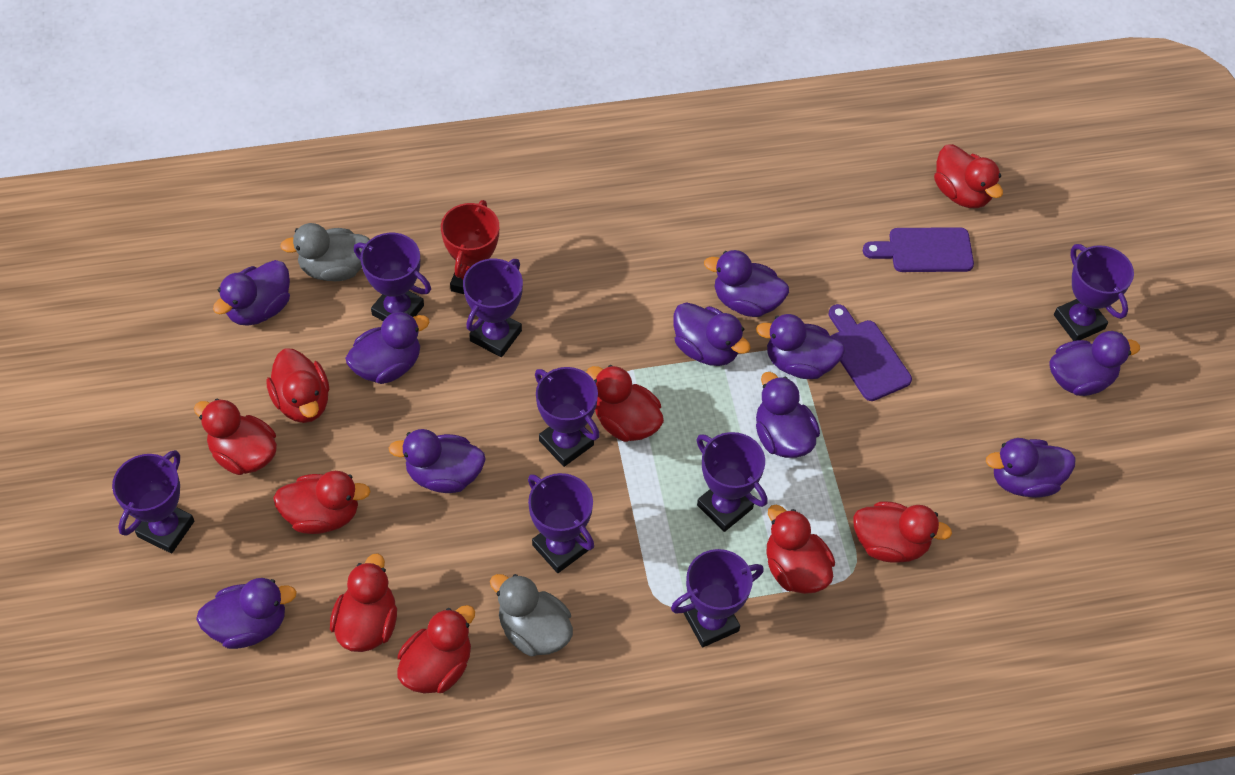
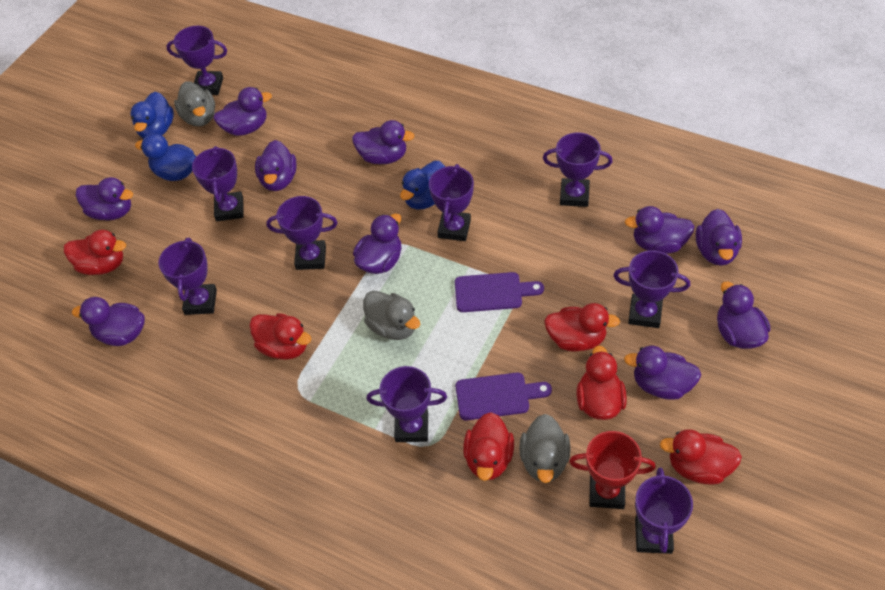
blue duck: none = 0 -> [130,92,174,139] [135,133,196,181] [400,161,445,209] = 3
grey duck: [280,223,370,281] [490,574,573,656] = 2 -> [174,81,215,127] [363,291,420,340] [519,414,571,483] = 3
purple trophy: [112,450,194,553] [354,233,431,321] [463,259,523,357] [528,473,594,573] [535,367,600,467] [671,549,764,647] [696,432,768,532] [1054,244,1134,341] = 8 -> [158,238,217,315] [166,26,227,95] [192,146,244,221] [266,196,338,270] [366,366,447,442] [429,164,474,241] [543,132,612,207] [613,250,690,328] [635,467,693,554] = 9
red duck: [194,398,277,475] [266,349,329,423] [273,471,371,534] [330,553,397,652] [397,605,475,694] [586,365,664,442] [766,505,835,594] [853,502,952,563] [934,144,1003,208] = 9 -> [64,230,126,275] [249,313,311,360] [463,412,514,481] [544,303,620,352] [577,346,627,420] [660,429,742,484] = 6

